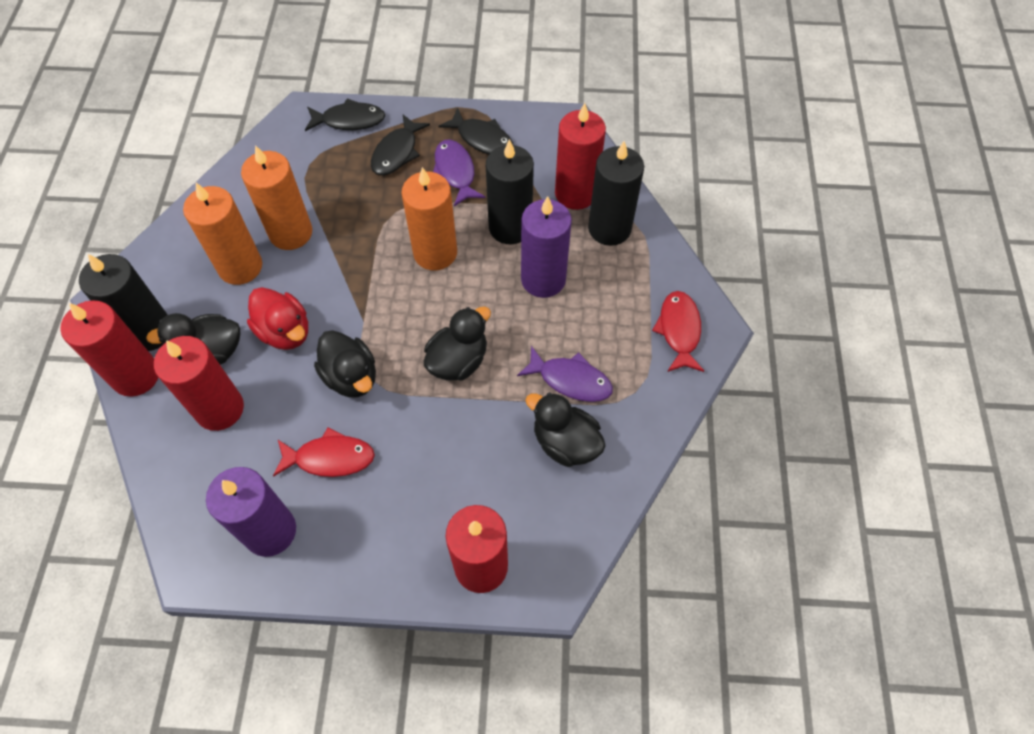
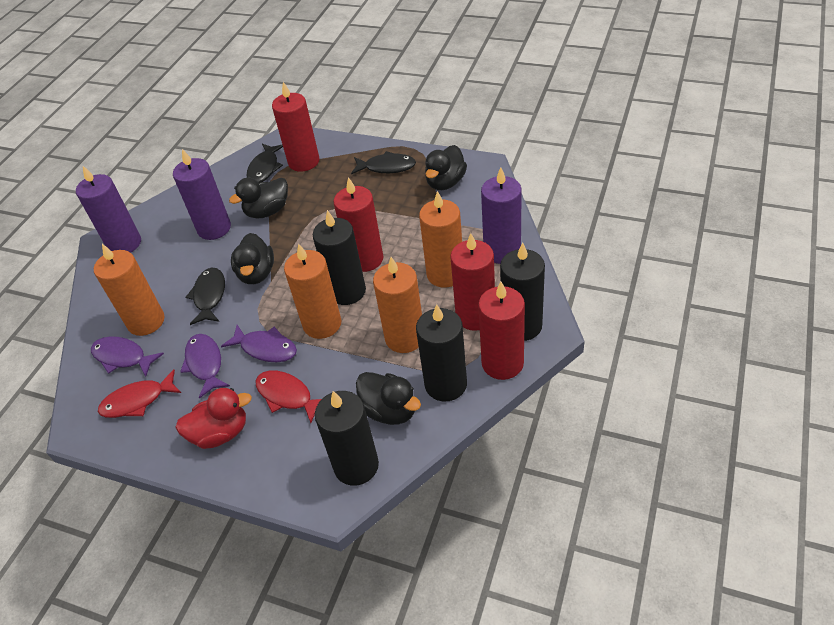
black candle: [79,254,168,351] [486,139,534,244] [588,141,644,246] = 3 -> [313,210,366,305] [315,391,379,486] [416,304,467,402] [500,242,545,341] = 4
orange candle: [183,183,262,285] [241,145,312,250] [401,167,457,270] = 3 -> [94,244,165,336] [284,243,341,339] [373,257,422,353] [419,191,462,288] = 4
purple candle: [206,467,296,557] [521,196,572,298] = 2 -> [76,166,141,253] [173,149,231,240] [481,167,522,264] = 3
purple fish: [433,140,485,206] [517,346,613,402] = 2 -> [91,336,164,377] [180,334,230,399] [221,325,297,362] = 3

